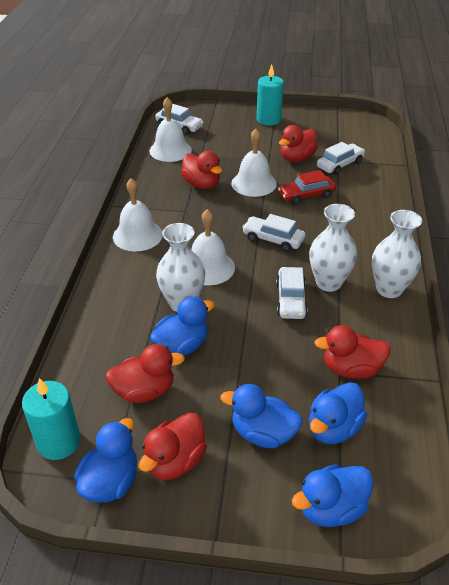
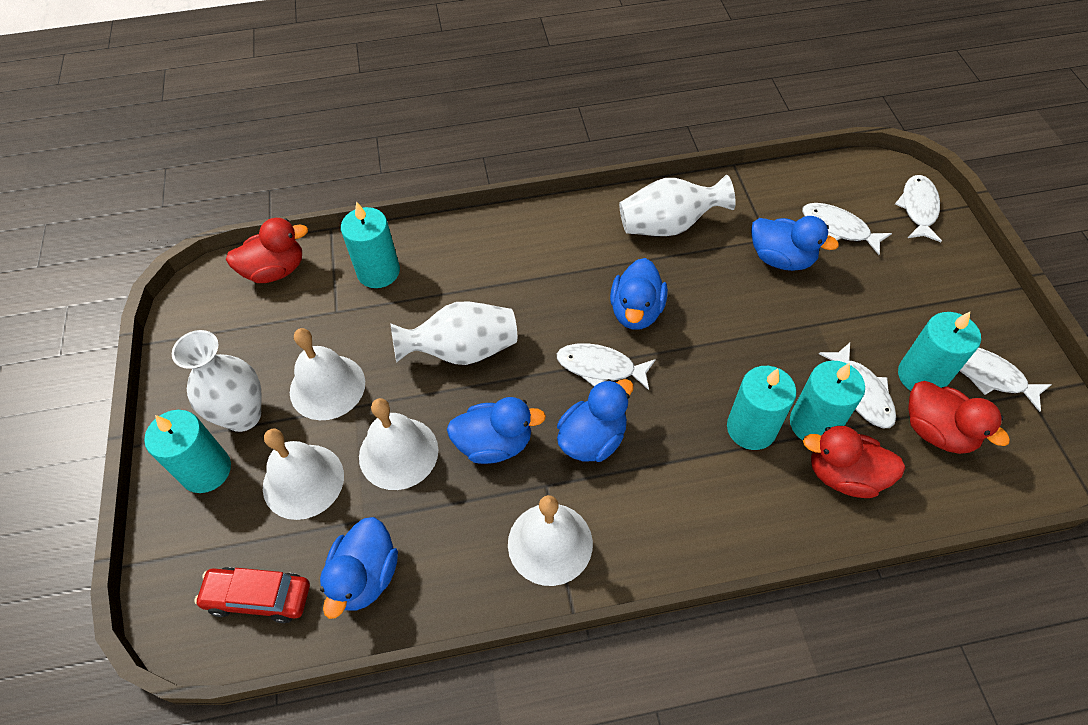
red duck: [105,344,185,403] [138,413,207,480] [181,151,222,189] [279,125,318,162] [314,325,391,379] = 5 -> [226,218,308,283] [803,426,905,498] [908,381,1010,454] = 3
turquoise candle: [22,378,80,460] [257,64,284,125] = 2 -> [144,410,231,493] [341,201,400,288] [727,366,796,450] [790,361,865,440] [898,312,981,391] = 5
white car: [155,104,204,135] [242,214,305,252] [276,267,308,319] [317,142,365,175] = 4 -> none = 0
white fish: none = 0 -> [557,343,656,390] [802,203,892,255] [819,343,896,428] [895,175,942,242] [960,348,1052,412] = 5

